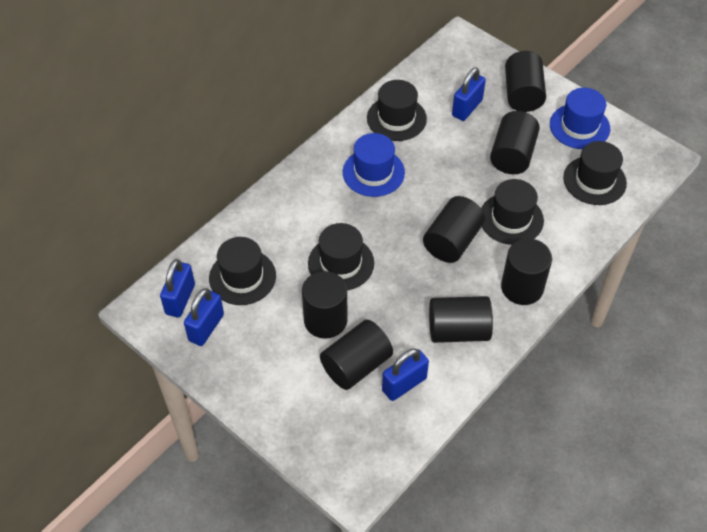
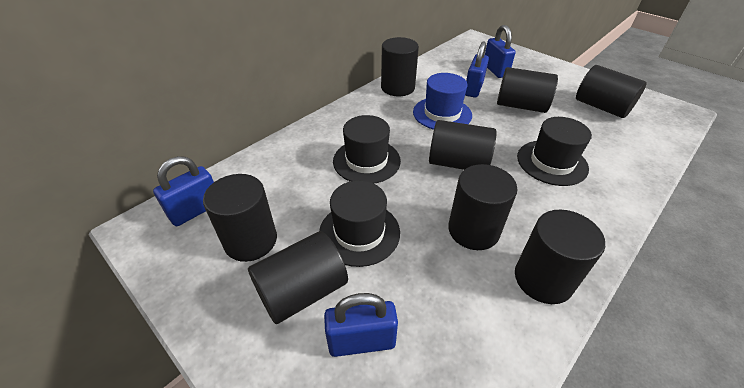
black cylinder: [302,271,348,339] [320,320,393,390] [423,196,485,263] [429,296,493,343] [490,111,540,174] [501,238,552,305] [505,51,546,112] = 7 -> [203,174,277,262] [248,231,348,324] [381,37,419,96] [429,120,497,170] [448,164,517,250] [497,67,558,113] [515,209,605,304] [576,65,647,118] = 8
black hat: [209,237,276,305] [308,223,374,290] [367,80,427,141] [481,179,544,245] [563,141,627,205] = 5 -> [319,180,400,267] [333,115,401,184] [517,117,592,186] = 3
blue hat: [343,133,405,197] [550,88,610,149] = 2 -> [413,73,472,130] = 1

